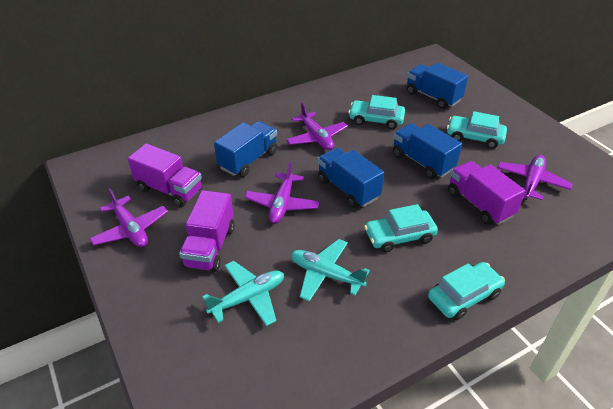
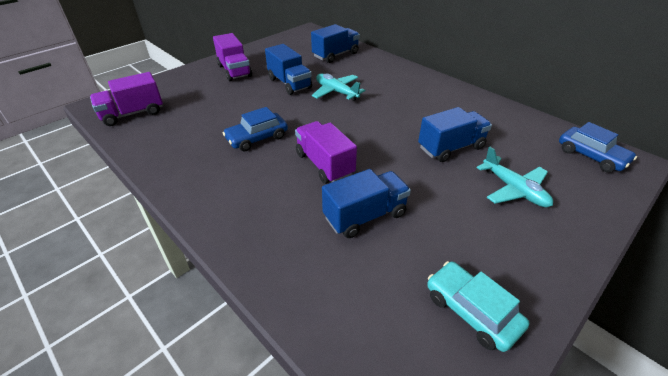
blue car: none = 0 -> [223,107,288,151] [559,122,637,172] = 2
purple plane: [89,188,168,247] [244,161,320,224] [286,102,348,150] [497,155,572,200] = 4 -> none = 0
turquoise car: [348,95,405,129] [364,204,438,253] [428,262,505,320] [447,111,507,149] = 4 -> [427,261,529,352] = 1

